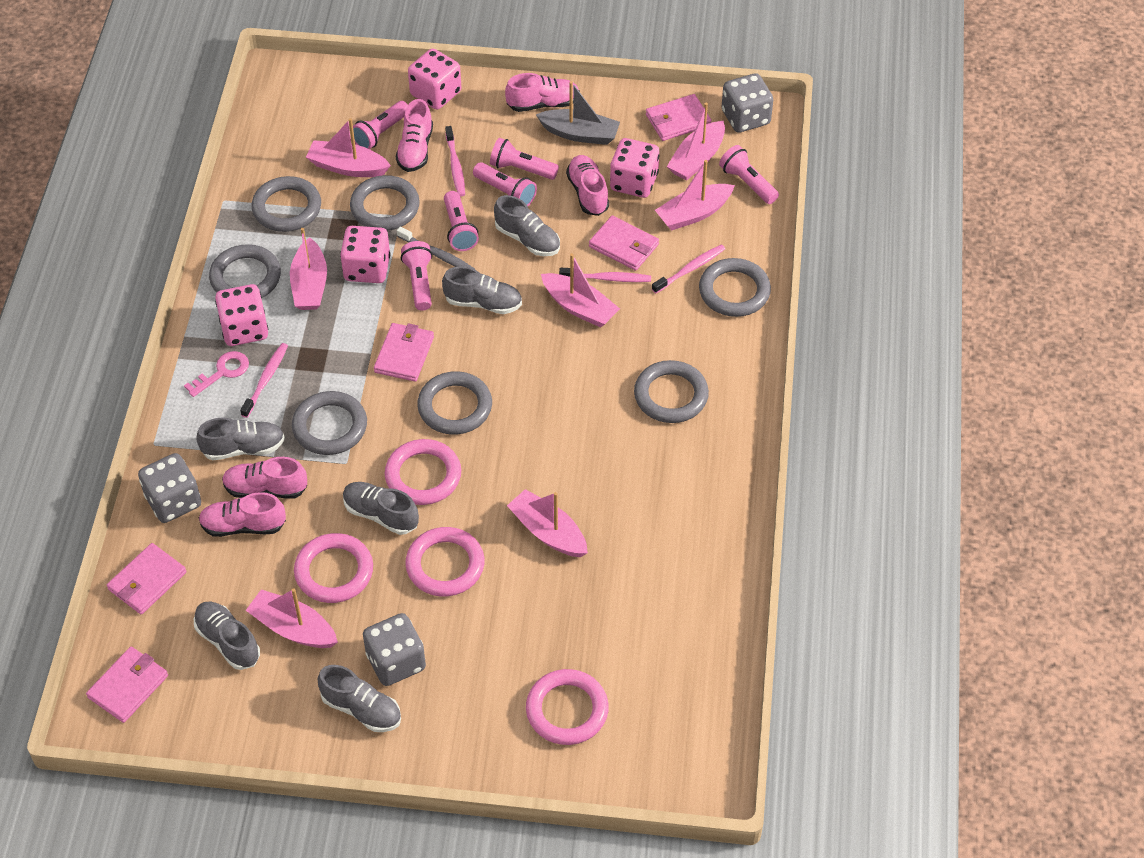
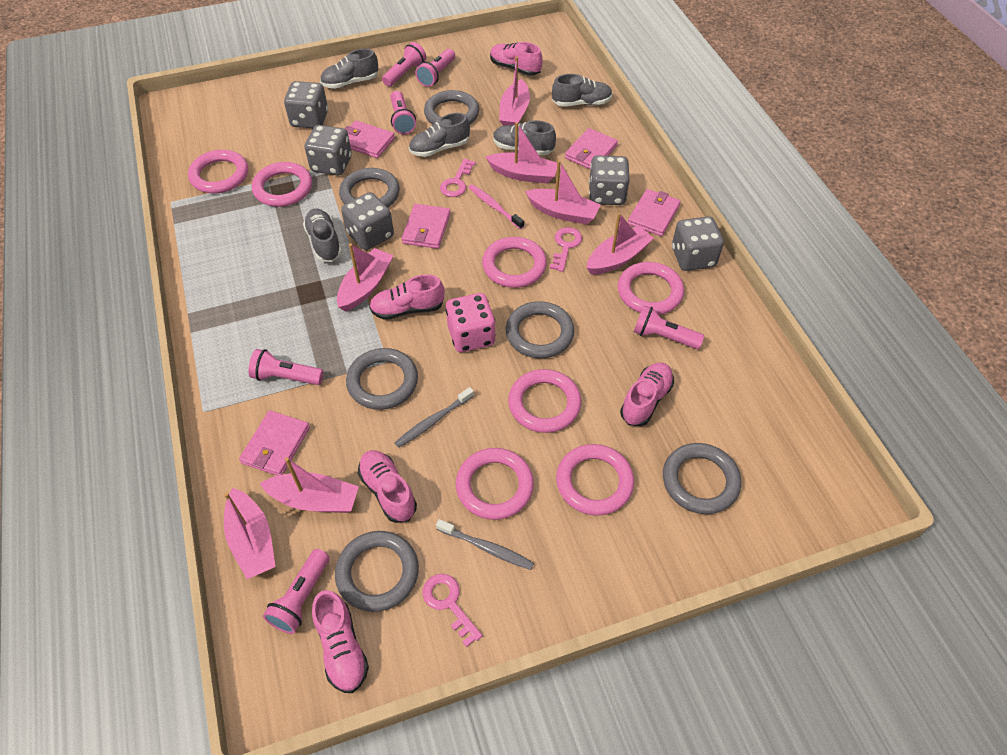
grey boat: [536,81,620,145] = 1 -> none = 0
grey dice: [138,453,201,523] [363,613,426,686] [722,73,773,133] = 3 -> [284,81,328,128] [305,125,352,175] [341,192,394,250] [589,156,630,205] [672,216,724,271] = 5
grey ring: [209,244,281,298] [252,176,321,232] [292,391,367,455] [350,175,420,230] [417,371,492,435] [634,360,709,423] [699,258,771,317] = 7 -> [335,531,419,612] [339,168,400,207] [346,348,418,410] [424,90,479,125] [506,301,574,358] [663,443,741,514] = 6
grey shoe: [194,602,260,670] [196,417,285,460] [318,665,401,732] [343,482,419,535] [442,266,522,314] [494,195,560,256] = 6 -> [303,209,342,262] [320,49,378,89] [409,113,470,157] [493,120,556,155] [552,74,613,107] = 5
grey toothbrush: [397,227,475,269] = 1 -> [394,387,474,448] [436,519,534,570] = 2
pink dice: [215,284,268,346] [340,226,390,283] [408,48,461,109] [610,138,660,198] = 4 -> [446,293,495,352] = 1
pink key: [184,351,249,397] = 1 -> [422,574,482,647] [440,159,476,197] [550,227,582,272] = 3
pink ring: [294,533,373,603] [385,439,461,505] [405,527,484,597] [526,669,609,745] = 4 -> [188,150,248,194] [252,162,312,207] [456,448,534,520] [482,237,547,288] [508,369,581,433] [556,444,634,516] [618,262,684,315] = 7
pink toothbrush: [240,343,288,418] [445,126,465,196] [559,268,651,282] [652,245,725,294] = 4 -> [468,184,524,229] = 1

